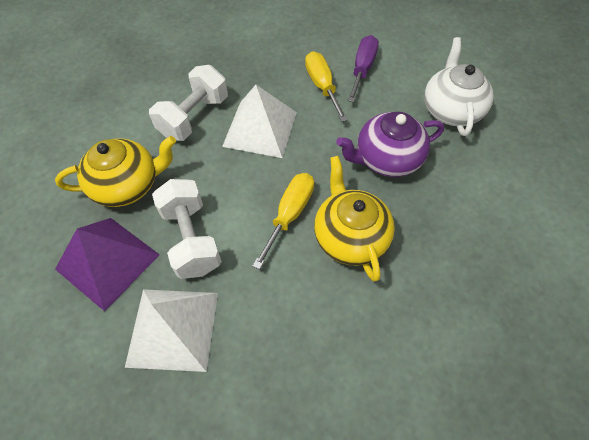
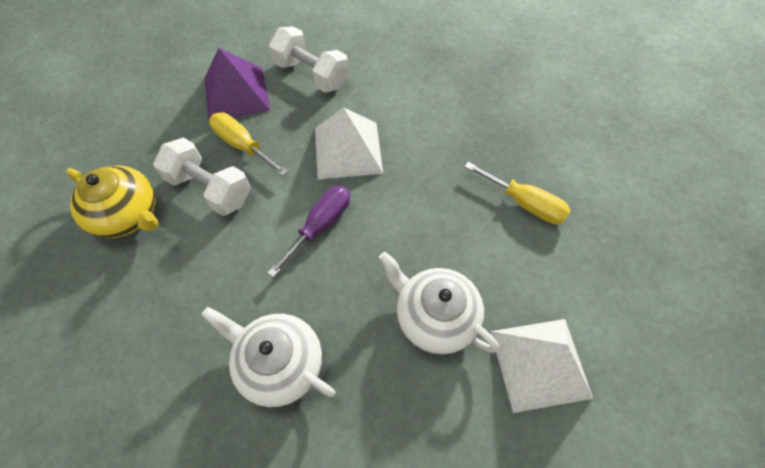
purple teapot: [336,111,444,177] = 1 -> none = 0
white teapot: [424,37,494,136] = 1 -> [201,307,335,407] [379,252,499,355] = 2
yellow teapot: [55,136,176,207] [314,156,395,282] = 2 -> [66,166,158,238] = 1

